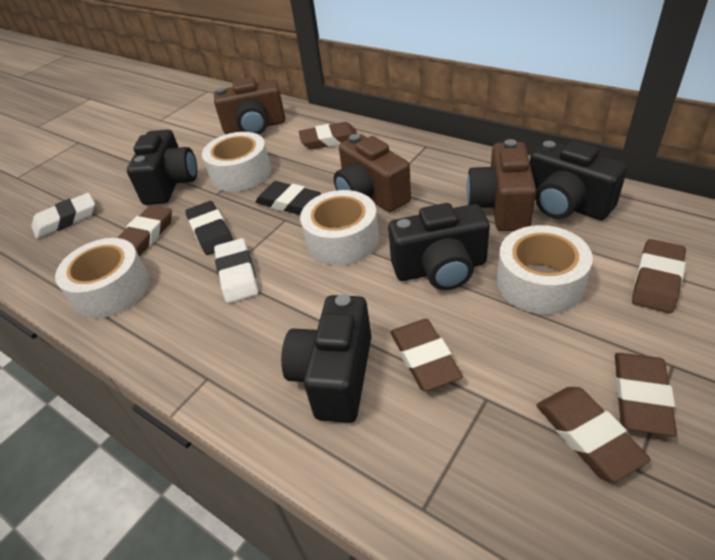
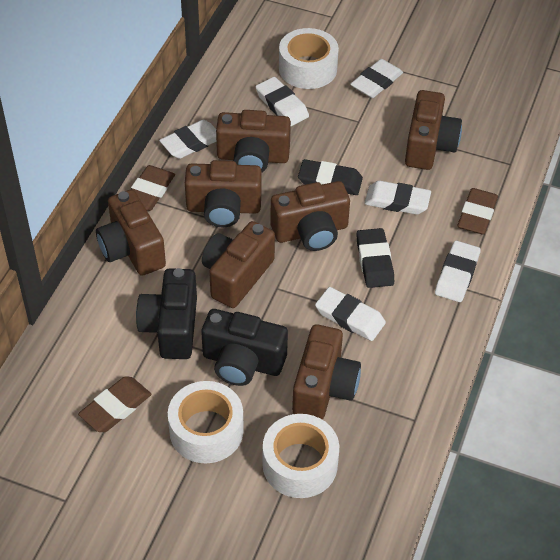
black camera: [127,129,197,205] [281,294,371,423] [388,203,490,290] [530,141,627,220] = 4 -> [136,268,197,359] [201,309,288,386] = 2
brown camera: [214,77,286,135] [334,134,411,212] [467,139,536,231] = 3 -> [96,189,166,276] [185,160,262,227] [202,221,275,308] [216,110,291,172] [270,181,350,251] [292,324,361,420] [405,90,462,170] = 7
brown eraser: [117,205,172,256] [299,122,357,150] [391,319,463,391] [536,387,651,482] [615,353,677,437] [632,239,686,313] = 6 -> [78,376,151,432] [131,165,175,211] [457,188,498,235] = 3
white eraser: [31,193,95,239] [214,238,258,303] = 2 -> [159,120,216,159] [256,77,309,126] [315,287,386,341] [350,59,403,98] [365,181,431,215] [435,240,481,302] = 6
white tape: [55,238,150,318] [202,132,271,192] [300,190,379,266] [497,225,593,315] = 4 -> [168,381,244,463] [263,414,339,498] [279,28,339,89] = 3

